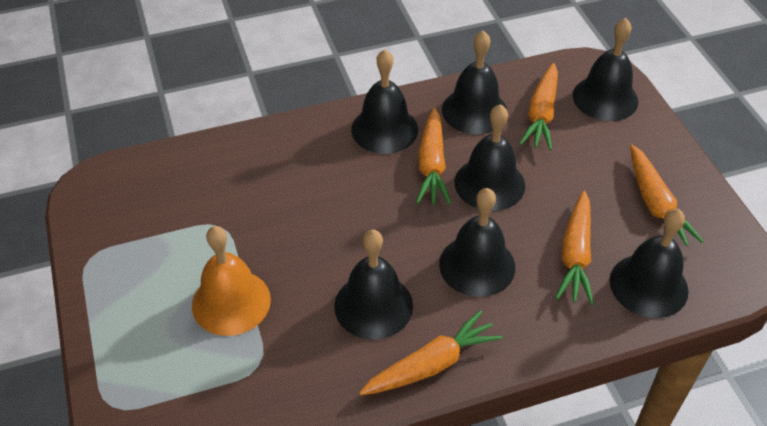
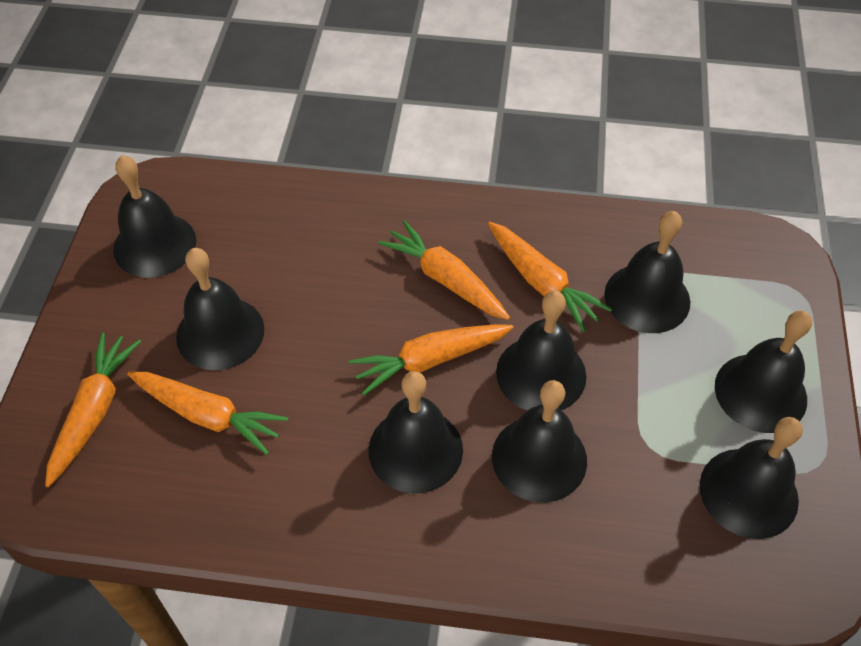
black bell: [334,230,413,340] [351,49,418,154] [439,188,515,297] [442,31,508,134] [455,104,525,211] [573,18,638,121] [610,209,689,318] = 7 -> [113,155,196,278] [176,248,264,370] [369,371,463,494] [492,380,587,503] [496,291,586,410] [604,211,690,333] [700,417,803,539] [715,311,812,433] = 8
orange bell: [192,226,271,336] = 1 -> none = 0

